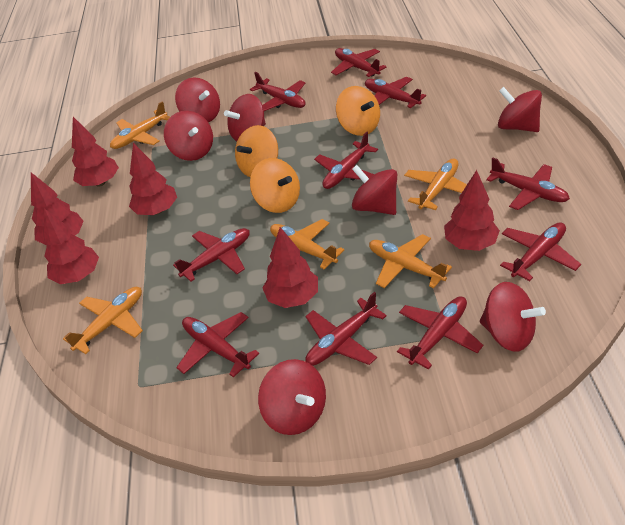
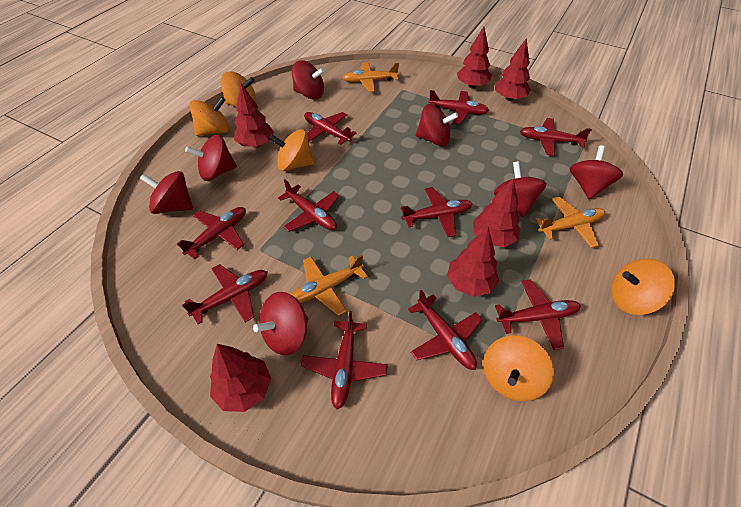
orange plane: [63,287,143,354] [110,101,170,149] [270,219,344,269] [369,234,452,288] [404,158,467,210] = 5 -> [291,255,368,316] [343,62,399,92] [535,197,606,248] = 3
orange spinning top: [235,125,278,177] [250,158,300,213] [336,86,380,136] = 3 -> [189,97,229,136] [220,72,256,107] [269,129,314,171] [483,335,554,401] [611,259,675,315] = 5

